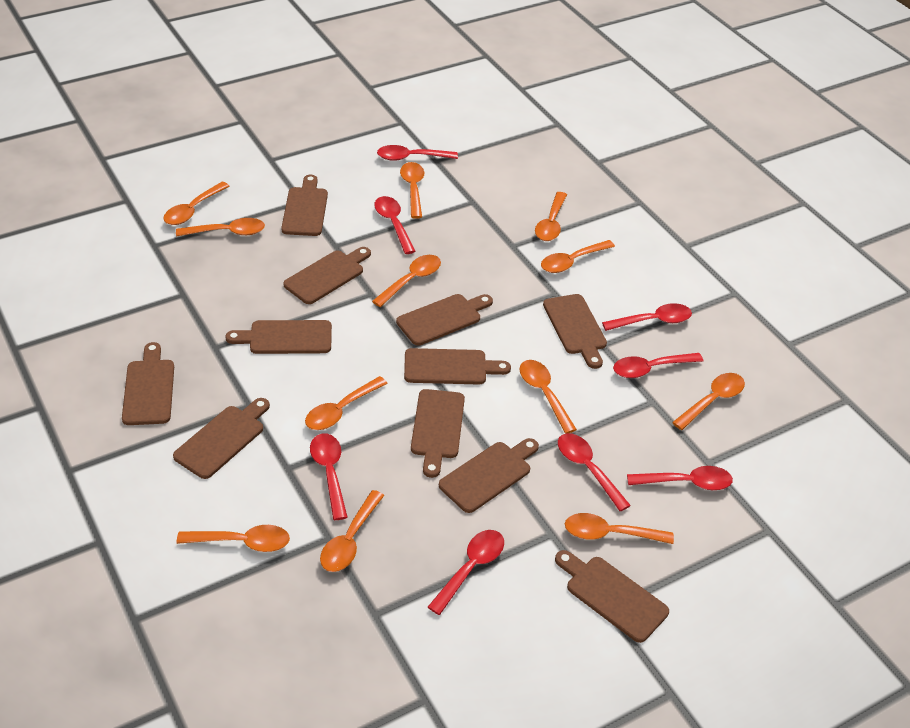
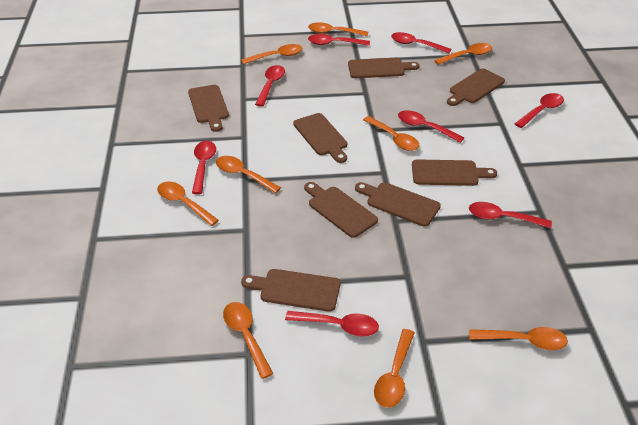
brown cutting board: [122,342,174,425] [173,398,270,479] [225,320,332,354] [281,175,328,236] [283,247,371,304] [396,294,493,346] [404,348,511,384] [411,389,465,478] [439,438,539,513] [543,294,607,369] [555,550,669,643] = 11 -> [188,85,229,132] [241,269,341,312] [293,113,347,163] [304,182,378,238] [348,58,420,78] [355,182,441,227] [412,159,497,186] [447,69,505,106] = 8
orange spoon: [163,182,229,225] [176,218,265,237] [176,525,290,552] [305,376,388,430] [320,490,384,572] [372,255,441,307] [400,162,424,219] [520,360,577,434] [535,192,567,241] [541,240,615,273] [565,513,674,544] [672,373,745,430] = 12 -> [157,182,219,226] [216,156,281,193] [223,302,273,379] [241,44,303,65] [308,22,368,36] [363,116,419,151] [374,329,415,408] [434,43,492,65] [469,327,568,350] = 9

